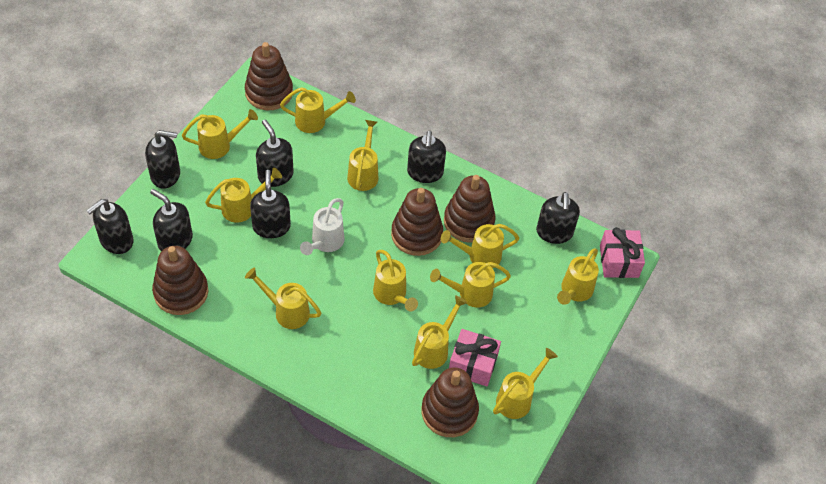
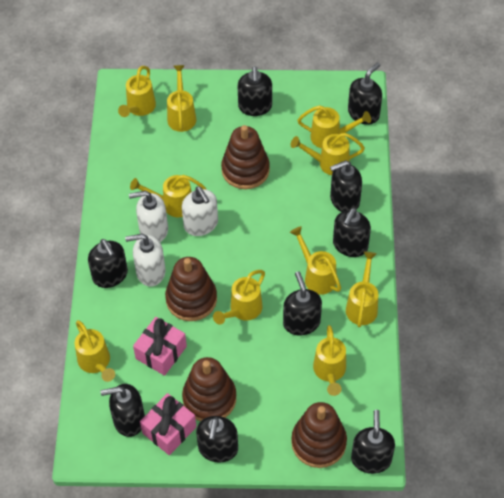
black soap dispenser: [86,199,134,254] [145,130,180,189] [150,189,193,251] [250,170,291,238] [256,120,294,187] [407,130,446,183] [536,192,580,244] = 7 -> [88,239,128,288] [101,384,145,437] [196,416,238,463] [238,66,272,116] [283,271,322,336] [330,160,362,212] [333,208,371,257] [348,62,382,125] [351,410,395,474] = 9
brown stacking toy: [152,246,208,315] [245,42,293,110] [391,188,443,256] [421,368,479,437] [444,175,496,243] = 5 -> [165,257,217,321] [182,357,236,421] [221,125,270,189] [291,402,347,468] = 4
white soap dispenser: none = 0 -> [125,234,166,286] [129,191,168,242] [182,186,218,236] = 3
white watering can: [300,198,345,255] = 1 -> none = 0
yellow watering can: [182,109,258,159] [205,168,282,223] [245,267,321,329] [280,87,356,133] [347,120,378,191] [373,250,418,311] [412,295,468,369] [430,262,511,308] [441,224,519,268] [493,348,558,419] [557,248,599,305] = 11 -> [75,320,115,382] [118,66,156,117] [130,175,207,217] [167,65,196,132] [213,270,265,325] [290,226,341,295] [291,133,365,175] [297,105,371,148] [313,325,346,396] [346,252,378,327] = 10

